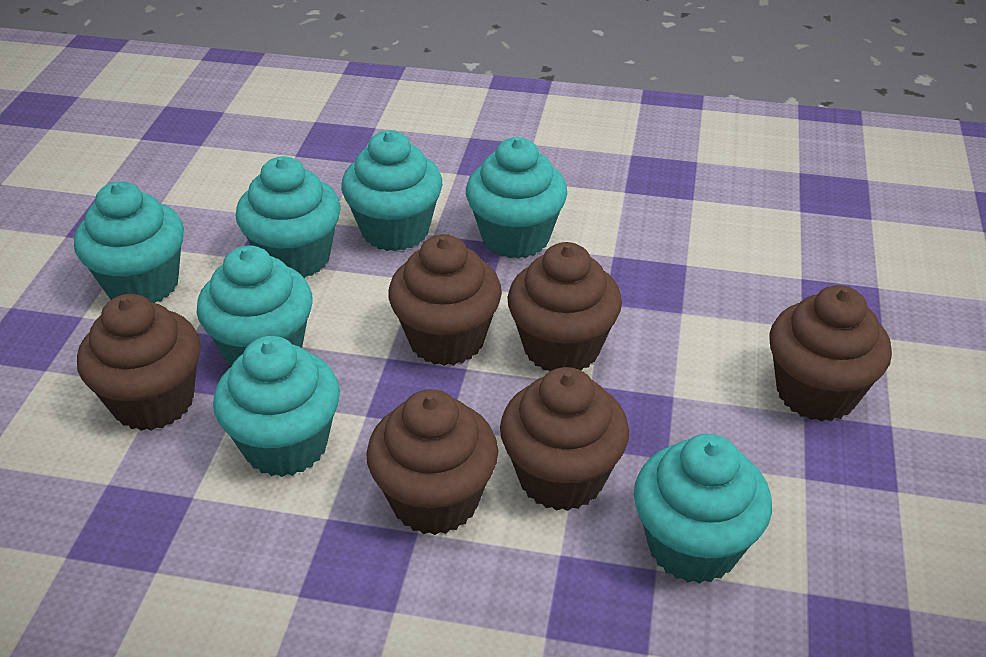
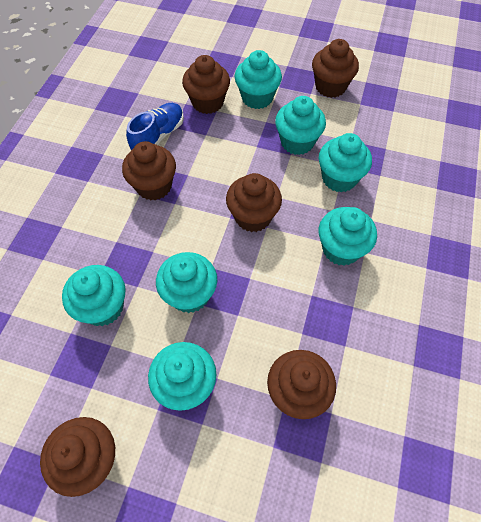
blue shoe: none = 0 -> [126,103,184,150] = 1

